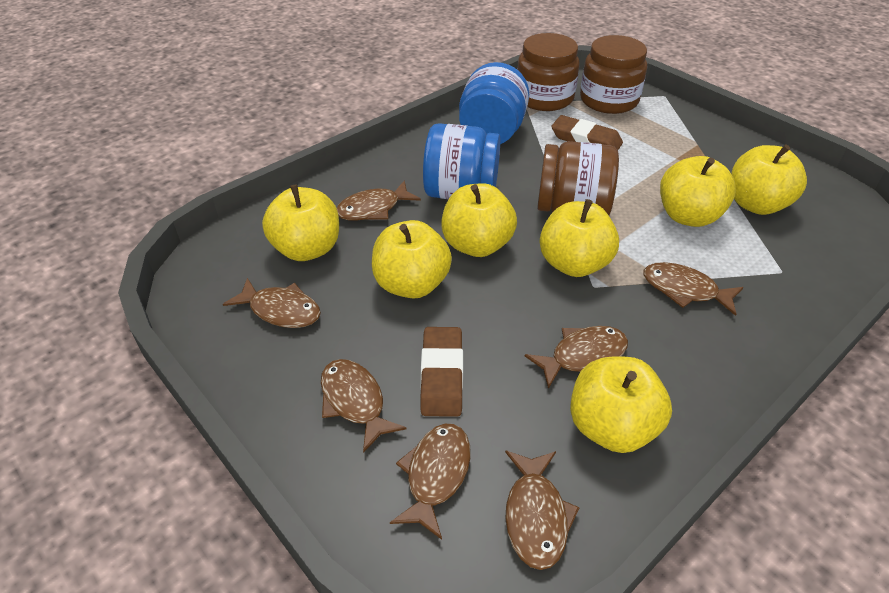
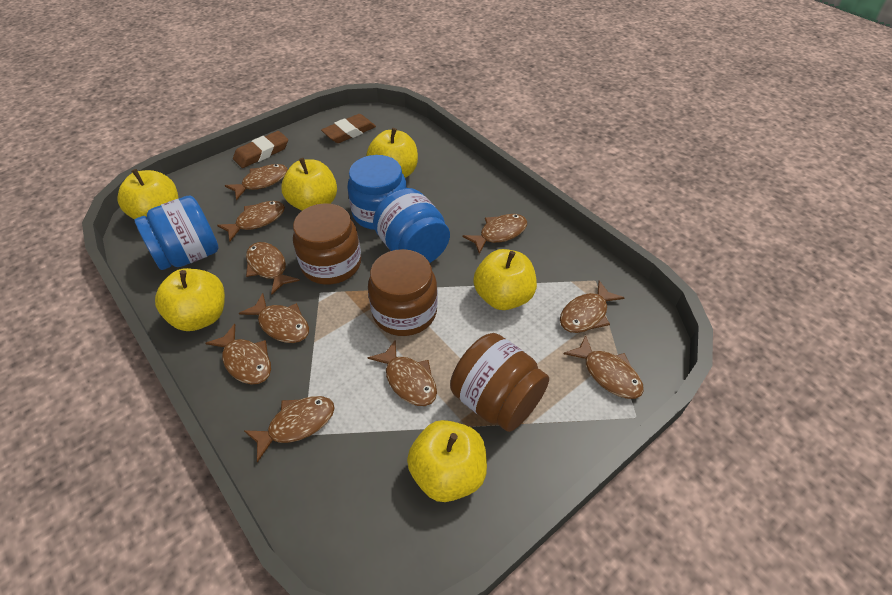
blue jar: [423,123,500,199] [459,62,529,144] = 2 -> [135,196,219,270] [347,155,407,230] [373,188,450,263] = 3
brown fish: [223,278,321,328] [321,359,407,453] [337,180,421,221] [390,424,471,540] [505,450,580,570] [525,326,628,389] [644,262,744,316] = 7 -> [206,324,271,385] [217,201,285,242] [225,164,288,201] [239,293,309,343] [244,396,335,462] [246,242,300,295] [368,340,437,406] [463,214,527,254] [560,280,624,333] [564,335,644,399] = 10
yellow apple: [262,184,339,261] [372,220,452,298] [441,183,517,257] [540,199,619,277] [570,356,672,453] [660,156,736,227] [731,145,807,215] = 7 -> [117,169,179,219] [155,268,225,331] [281,158,337,211] [367,128,418,178] [407,420,487,502] [473,249,537,310] = 6

